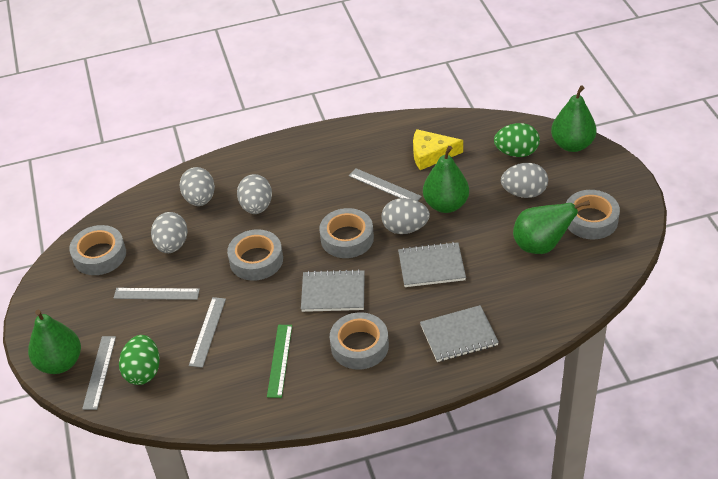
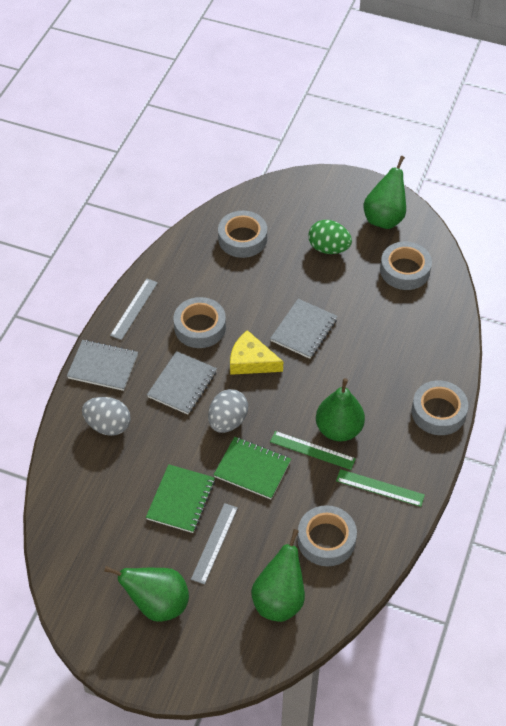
green egg: [119,335,160,385] [494,123,540,157] = 2 -> [308,220,352,254] = 1
green notebook: none = 0 -> [146,464,215,533] [214,437,291,499] = 2
green ruler: [267,325,292,398] = 1 -> [270,431,356,470] [336,469,425,507] = 2
grey egg: [151,212,188,253] [179,167,215,206] [237,174,272,214] [382,198,430,234] [501,163,548,198] = 5 -> [82,397,131,436] [208,389,248,433] = 2
grey ruler: [82,336,116,410] [114,288,200,300] [189,297,226,368] [349,168,422,201] = 4 -> [110,278,158,340] [191,503,238,585] = 2

